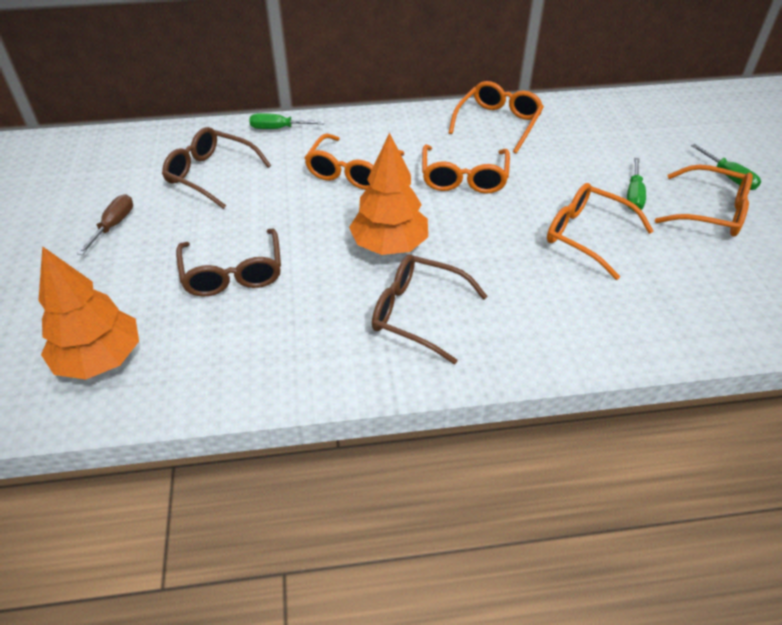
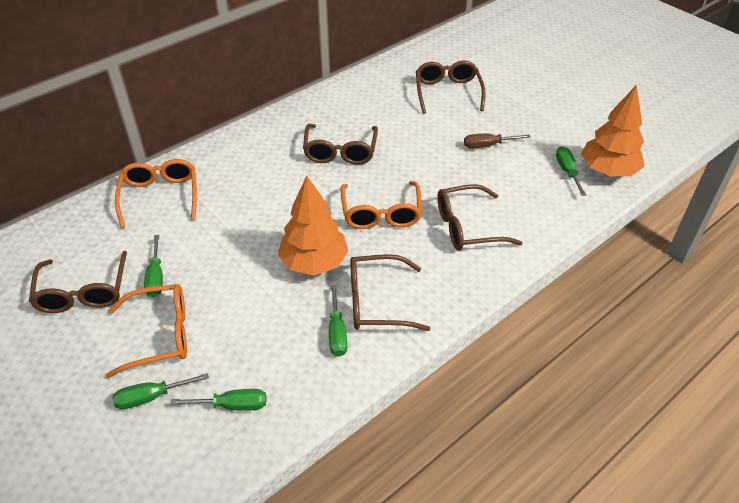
brown glasses: [162,127,271,209] [176,229,281,297] [372,255,488,364] = 3 -> [29,251,127,313] [303,124,378,165] [350,254,431,331] [416,61,486,114] [437,184,523,250] = 5
green screwdriver: [249,113,325,129] [627,158,646,211] [691,144,761,190] = 3 -> [112,373,209,409] [144,235,163,297] [170,389,266,411] [329,285,347,357] [556,146,586,196] = 5
orange glasses: [304,133,404,190] [422,145,510,194] [449,81,544,153] [547,183,653,280] [655,165,753,237] = 5 -> [106,284,187,378] [115,159,197,228] [340,181,422,229] = 3

